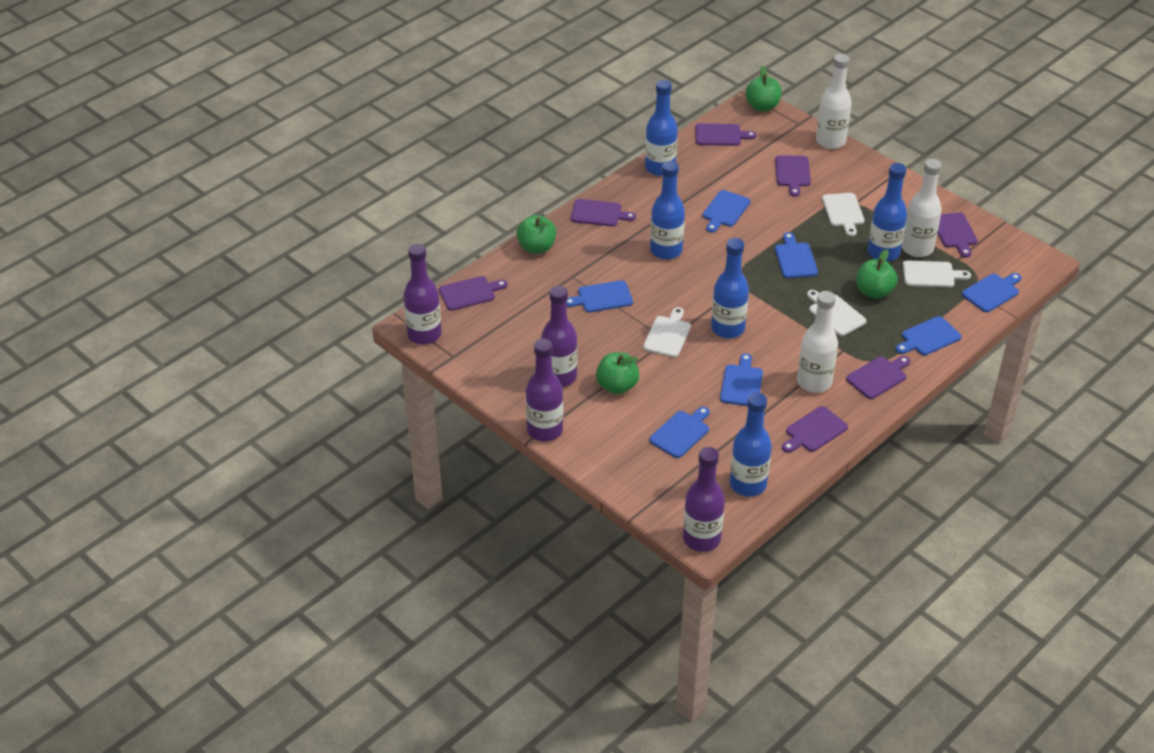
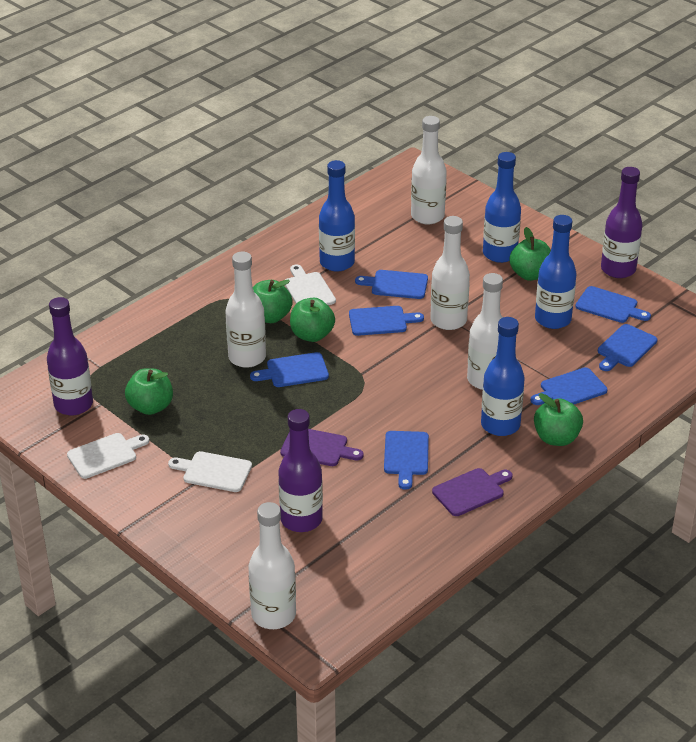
blue bottle: [645,80,678,176] [650,161,685,260] [711,238,749,339] [730,393,772,497] [868,163,907,262] = 5 -> [319,160,355,272] [481,317,525,436] [483,152,521,263] [535,215,577,329] = 4
green apple: [517,215,556,254] [596,352,639,394] [745,66,782,111] [856,249,898,299] = 4 -> [125,368,173,415] [253,280,293,323] [290,298,335,342] [509,227,551,281] [534,393,583,446] = 5
purple bottle: [404,244,442,345] [526,339,563,442] [541,286,577,387] [683,447,725,552] = 4 -> [47,297,93,416] [278,409,323,532] [601,167,642,278] = 3
purple cutting board: [439,276,508,311] [571,199,636,227] [695,123,757,146] [775,155,811,197] [782,406,848,453] [846,356,910,399] [938,212,977,257] = 7 -> [280,429,364,466] [432,468,513,516] = 2
white bottle: [797,291,838,393] [816,54,851,149] [902,159,942,257] = 3 -> [225,252,266,368] [248,502,296,629] [411,116,447,224] [430,216,470,330] [467,273,503,390] = 5
white cutting board: [643,307,691,358] [807,290,867,336] [822,193,864,236] [903,261,971,287] = 4 -> [67,433,149,479] [168,451,252,492] [285,264,336,305] = 3

